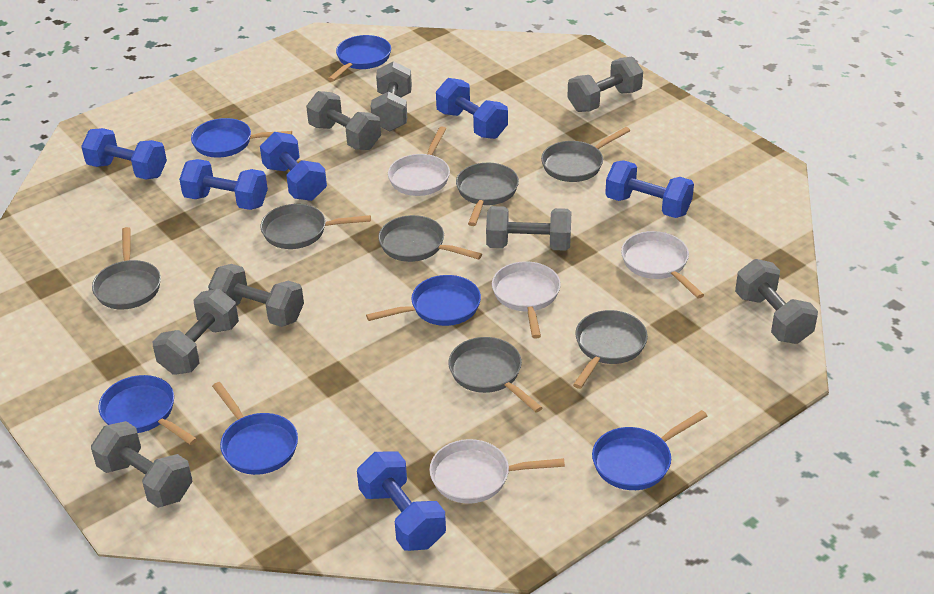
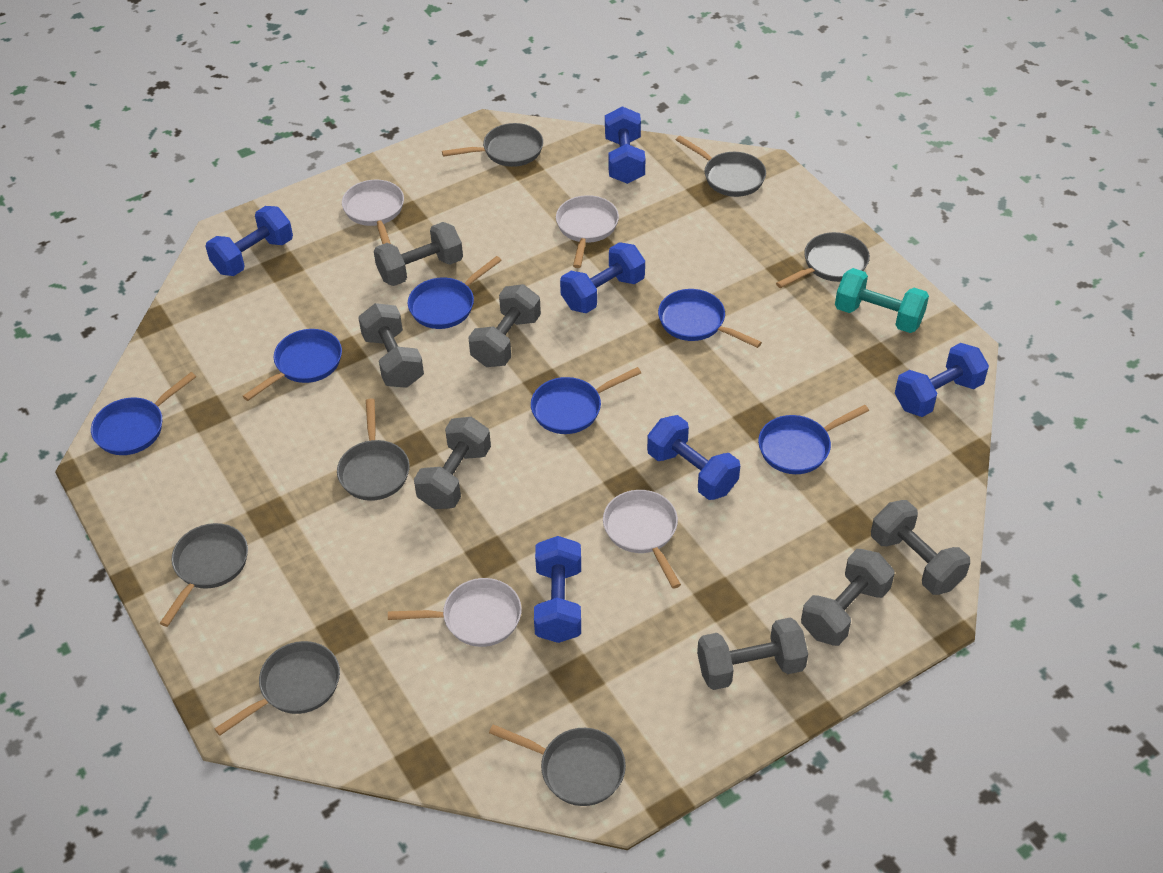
grey dumbbell: [91,421,193,508] [153,289,239,375] [208,264,304,327] [306,91,381,150] [371,61,412,131] [486,206,571,251] [567,57,643,112] [735,259,818,344] = 8 -> [358,303,424,388] [374,222,463,286] [414,417,491,509] [468,284,541,367] [697,617,808,690] [801,549,895,646] [871,500,970,595] = 7
turquoise dumbbell: none = 0 -> [835,268,929,333] = 1

